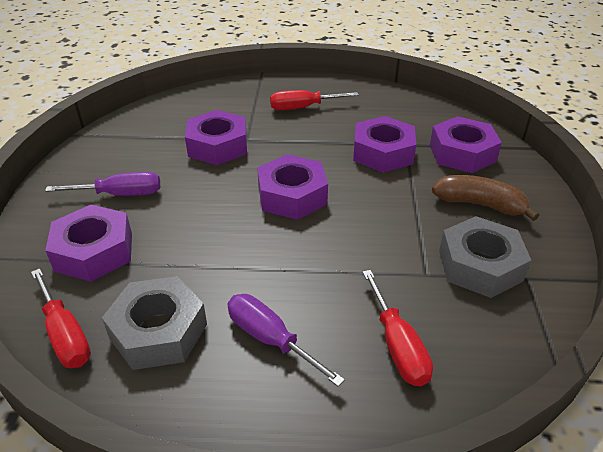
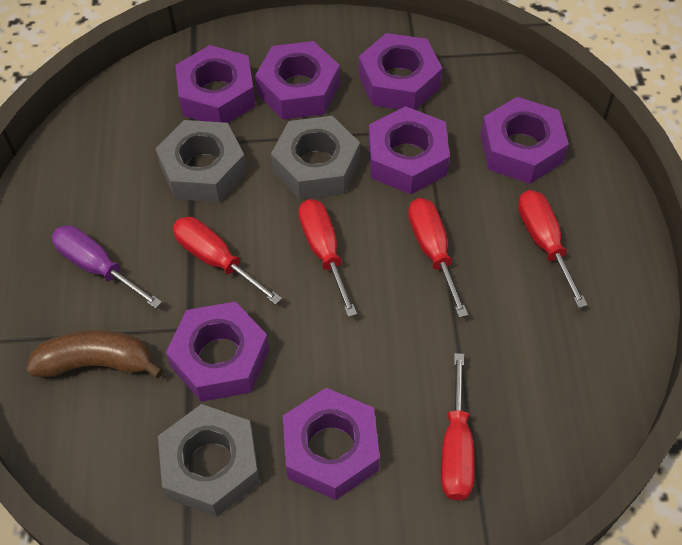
grey nut: [102,276,207,370] [439,216,531,298] = 2 -> [155,120,247,202] [158,404,260,517] [271,116,360,200] = 3
purple nut: [45,205,132,282] [185,110,247,165] [257,154,328,220] [353,116,416,173] [430,116,502,173] = 5 -> [166,301,269,402] [175,45,256,123] [255,41,340,120] [283,388,380,500] [359,33,442,110] [369,106,450,194] [480,97,569,184] = 7
purple screwdriver: [45,172,160,196] [227,294,345,387] = 2 -> [52,225,162,309] = 1
red screwdriver: [31,268,91,368] [270,90,359,110] [363,270,433,386] = 3 -> [173,217,282,305] [299,199,357,317] [408,198,468,318] [441,353,475,500] [518,190,587,308] = 5

